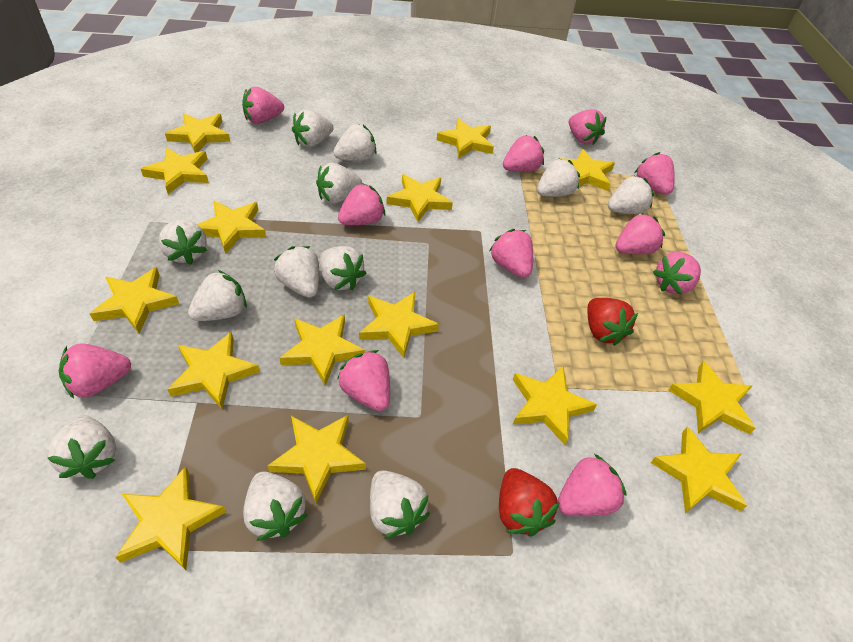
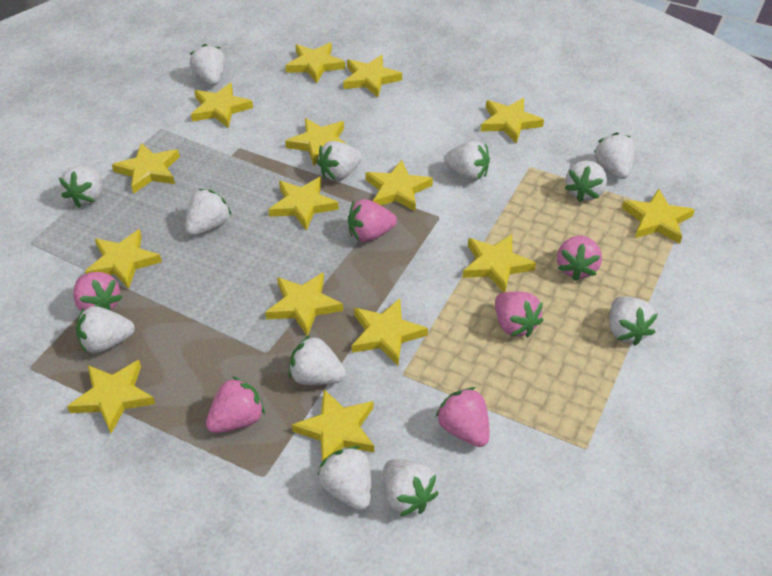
pink strawberry: [59,343,131,399] [242,87,284,124] [337,350,390,411] [338,183,385,225] [489,229,533,278] [503,135,544,172] [557,454,626,516] [569,109,606,145] [616,213,665,254] [635,152,675,195] [653,252,701,295] = 11 -> [73,272,122,311] [206,376,265,433] [348,199,397,242] [436,387,490,447] [495,291,543,338] [557,236,602,281] = 6
red strawberry: [499,468,560,537] [588,298,638,346] = 2 -> none = 0

